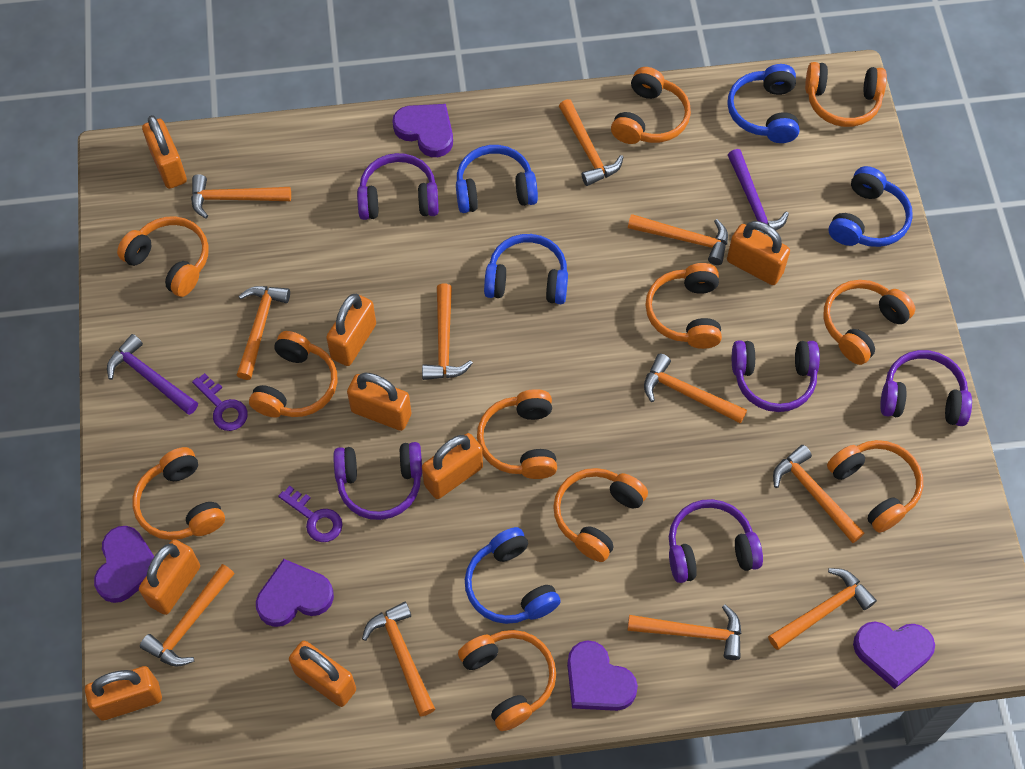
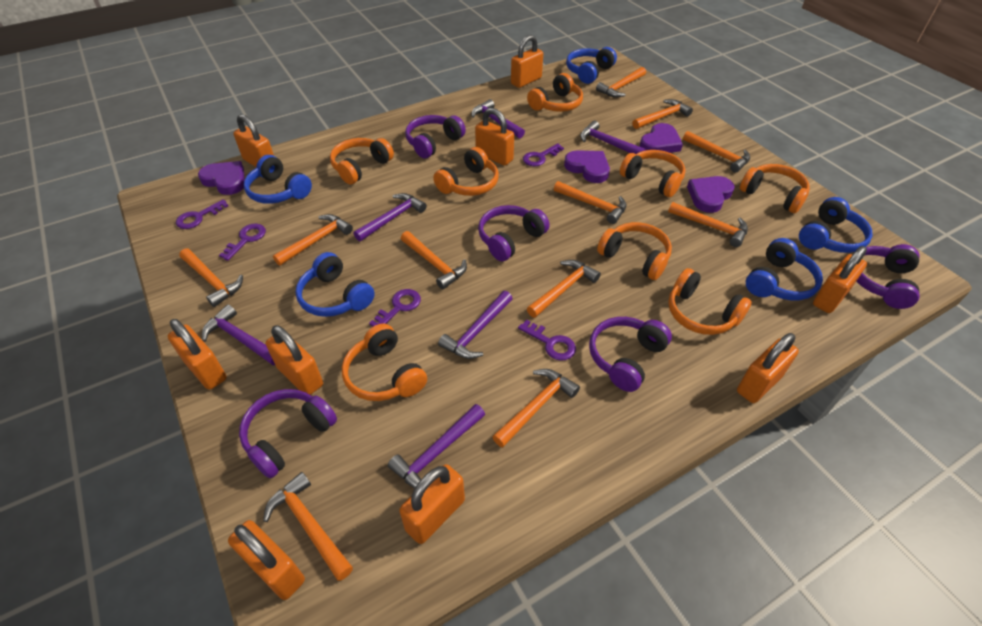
orange headphones: [117,216,209,297] [133,447,225,540] [249,331,337,418] [458,630,556,731] [477,389,557,479] [553,468,648,562] [611,67,691,144] [645,263,722,349] [805,62,887,127] [823,280,915,365] [827,440,923,533] = 11 -> [330,138,394,185] [342,324,427,401] [433,147,499,196] [527,73,583,112] [597,222,672,280] [620,150,686,197] [668,268,752,335] [740,164,810,213] = 8
orange padlock: [85,666,162,720] [139,539,200,615] [142,115,187,189] [289,641,356,707] [326,294,376,366] [347,373,411,431] [422,433,483,499] [727,221,790,285] = 8 -> [168,319,227,390] [228,520,305,600] [233,114,274,167] [266,325,323,395] [399,464,465,544] [475,108,514,166] [511,35,543,88] [737,333,799,403] [813,246,867,313] = 9
purple hammer: [107,334,198,415] [728,149,789,234] = 2 -> [202,304,275,366] [354,193,427,241] [388,404,485,488] [438,291,513,359] [471,99,525,138] [580,121,646,154] = 6
purple heart: [94,526,154,603] [256,559,334,627] [392,104,453,157] [567,640,638,711] [853,622,935,689] = 5 -> [198,161,245,195] [564,150,610,183] [640,123,683,153] [687,176,735,213] = 4
purple key: [192,373,248,431] [278,486,343,542] = 2 -> [176,199,228,229] [219,223,266,261] [369,289,421,327] [518,320,576,361] [523,143,564,166] = 5

